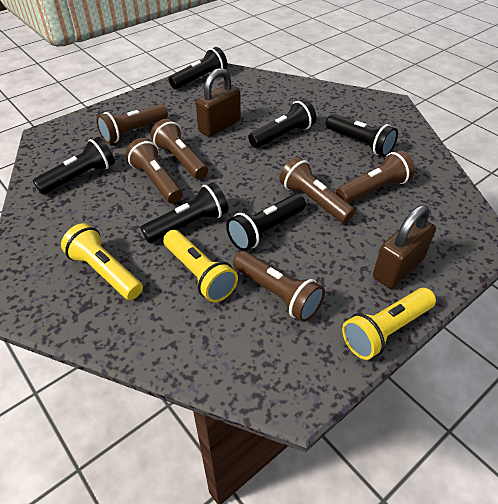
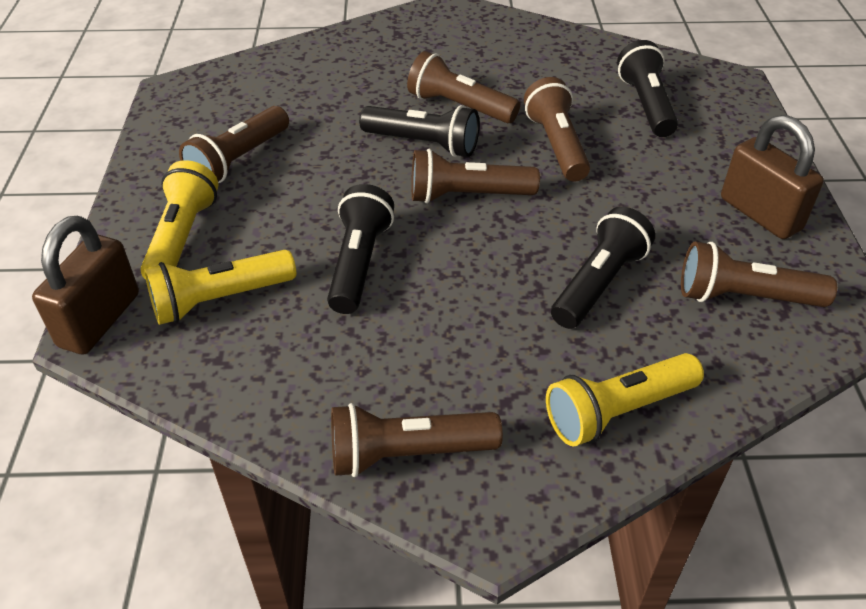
black flashlight: [33,137,115,194] [140,182,228,243] [169,47,227,89] [226,194,306,251] [248,99,316,148] [326,114,398,157] = 6 -> [327,184,394,314] [359,105,479,157] [551,207,655,329] [617,40,678,137] = 4

